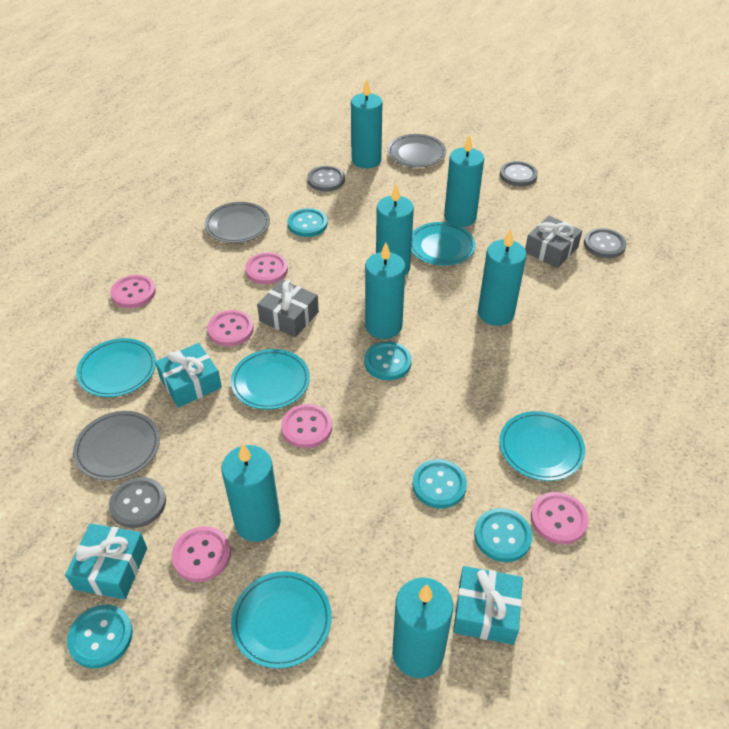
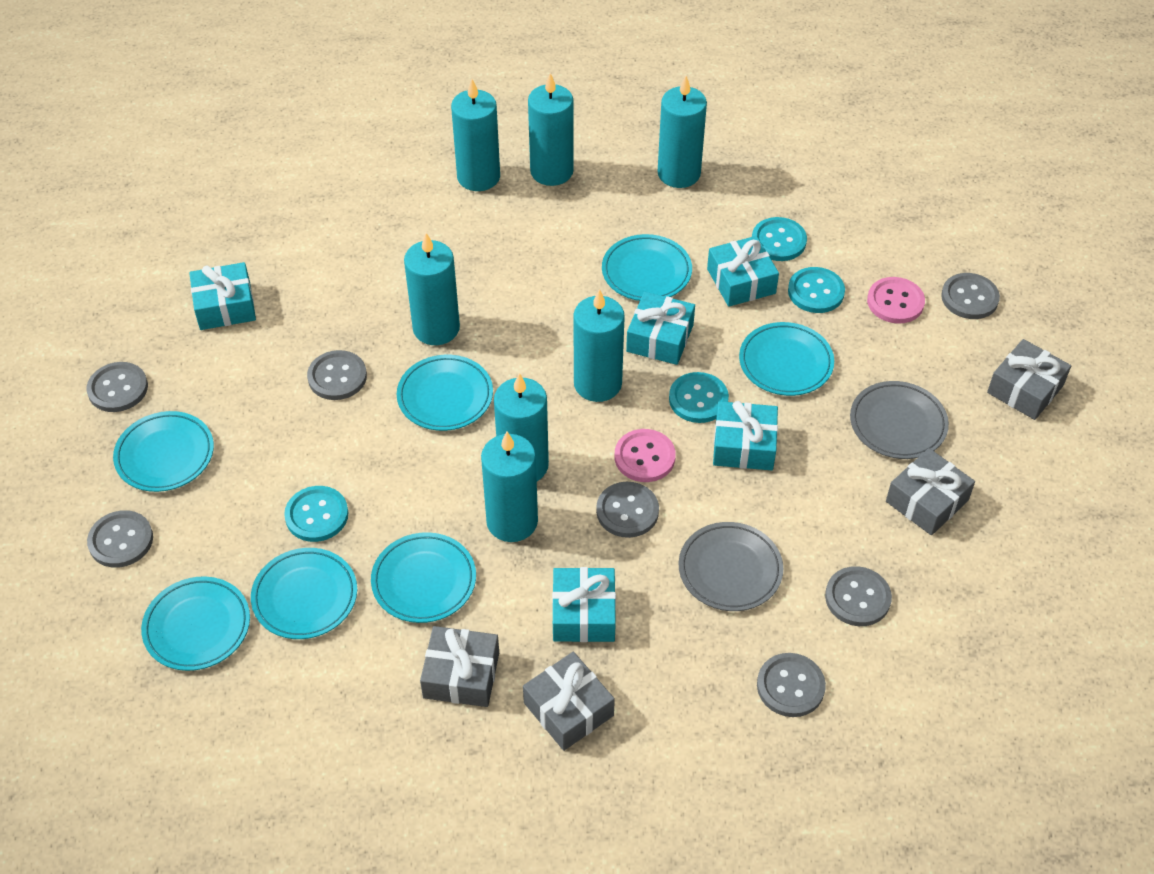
grey button: [109,477,166,528] [308,166,345,191] [500,161,538,186] [584,228,627,258] = 4 -> [86,362,148,412] [87,510,153,568] [307,350,367,400] [596,482,659,538] [757,653,826,717] [825,566,892,626] [941,273,1000,319] = 7
grey gift: [257,280,319,337] [525,216,582,268] = 2 -> [420,626,499,707] [523,652,615,751] [886,448,975,535] [987,339,1071,420] = 4
grey plate: [73,411,160,481] [205,202,270,243] [388,134,446,168] = 3 -> [679,522,783,611] [850,381,949,459] = 2
pink button: [110,275,156,308] [172,526,231,582] [207,310,254,346] [245,252,288,284] [281,404,332,448] [531,492,589,544] = 6 -> [615,429,676,482] [867,277,925,324] = 2
turquoise button: [67,605,133,669] [287,208,328,237] [364,341,412,380] [412,459,467,509] [474,508,532,562] = 5 -> [284,486,348,542] [669,372,729,423] [752,217,807,261] [788,267,845,313] = 4
turquoise gift: [65,523,147,599] [155,343,222,408] [453,566,523,645] = 3 -> [189,262,256,330] [552,567,616,642] [626,292,695,365] [707,236,779,307] [713,401,778,470] = 5
turquoise plate: [76,338,156,397] [231,349,310,410] [231,571,332,669] [411,222,475,266] [499,411,585,481] = 5 -> [113,411,214,492] [141,576,250,671] [251,548,357,639] [371,532,476,623] [397,355,493,431] [602,234,692,301] [739,322,834,396] = 7

